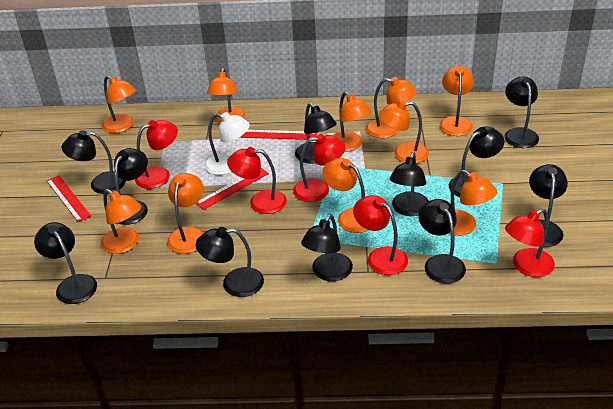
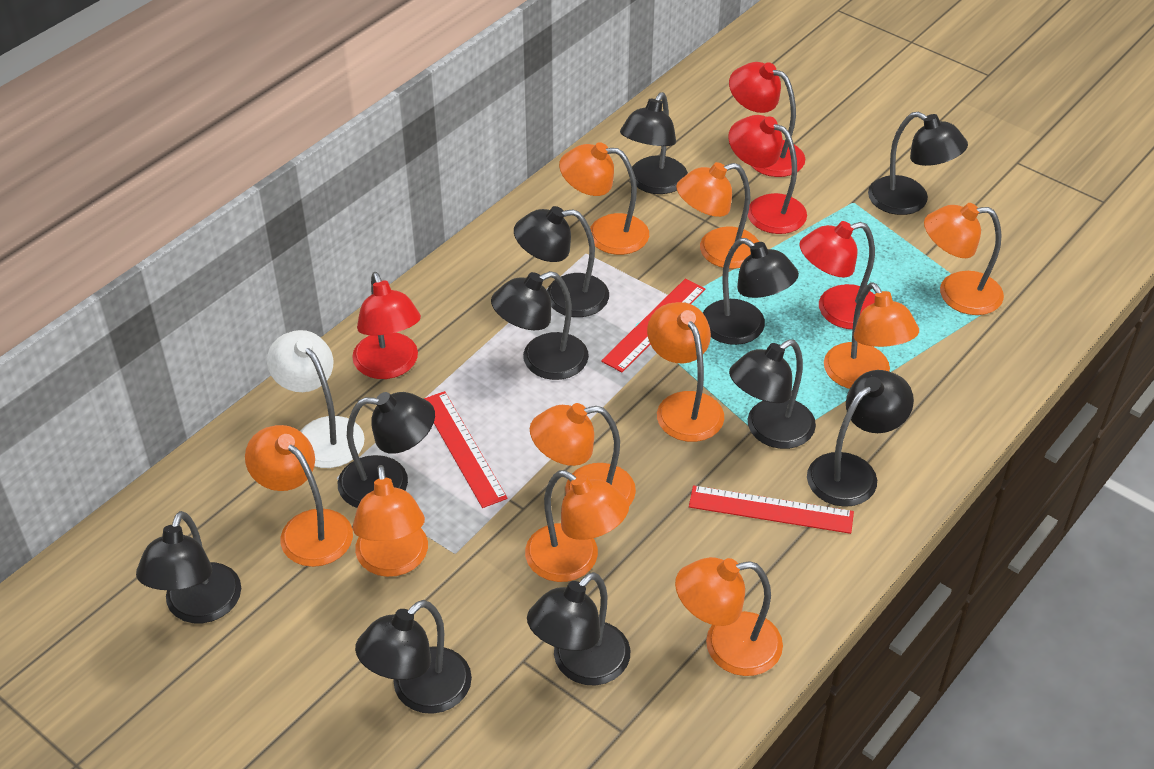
red lamp: [135,120,178,189] [227,147,287,214] [293,134,346,202] [353,195,408,275] [505,209,555,277] = 5 -> [352,272,421,379] [728,115,807,234] [729,62,805,177] [799,221,875,329] = 4

